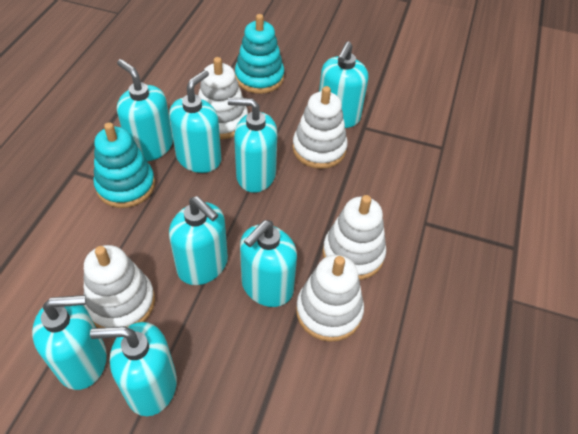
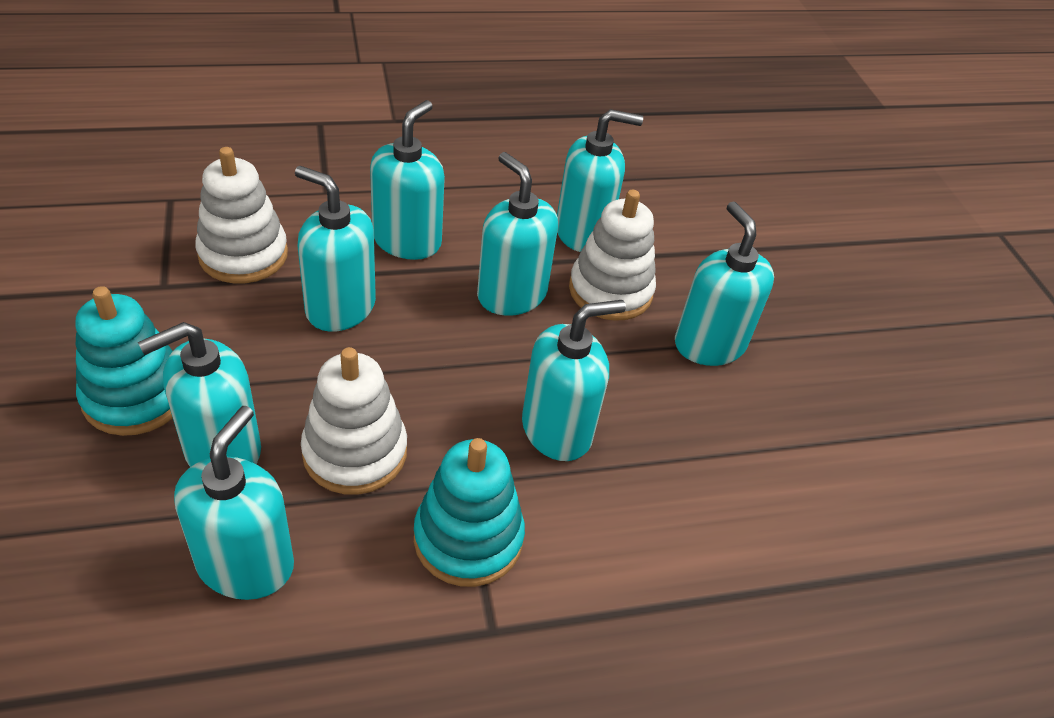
white stacking toy: [84,245,155,328] [198,57,248,139] [292,86,348,169] [296,255,364,342] [323,195,386,280] = 5 -> [195,147,288,283] [301,347,407,495] [569,189,656,321] = 3

